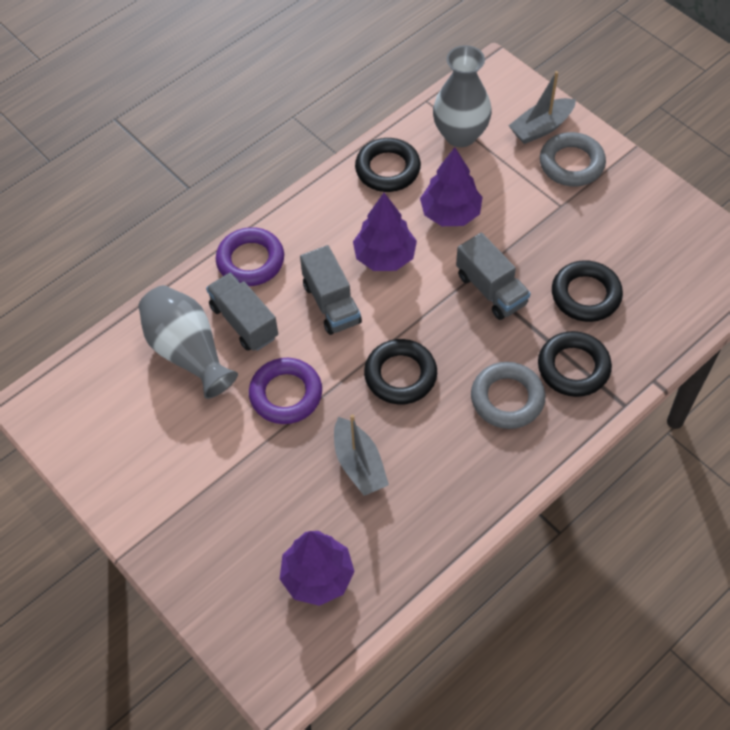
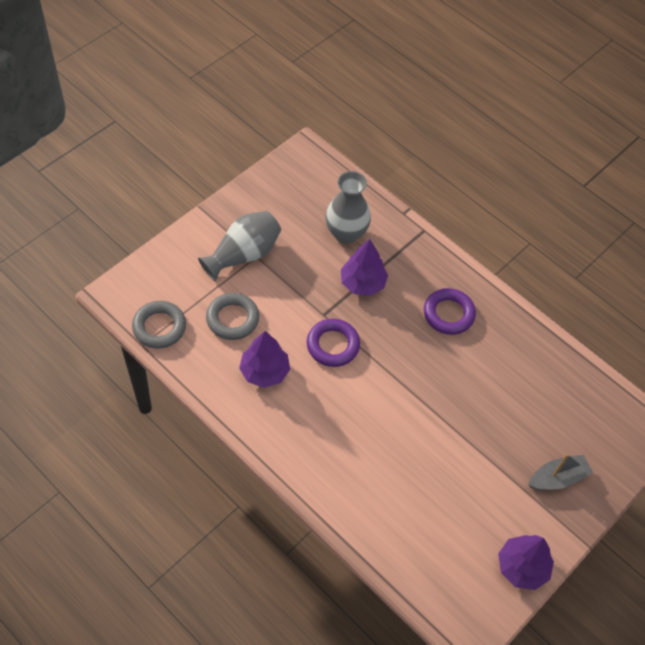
black ring: [355,138,421,192] [364,339,437,405] [538,331,612,397] [552,260,623,322] = 4 -> none = 0
grey boat: [334,414,389,496] [508,71,576,144] = 2 -> [528,454,593,490] = 1
grey truck: [206,272,278,351] [300,245,362,335] [456,233,531,320] = 3 -> none = 0

